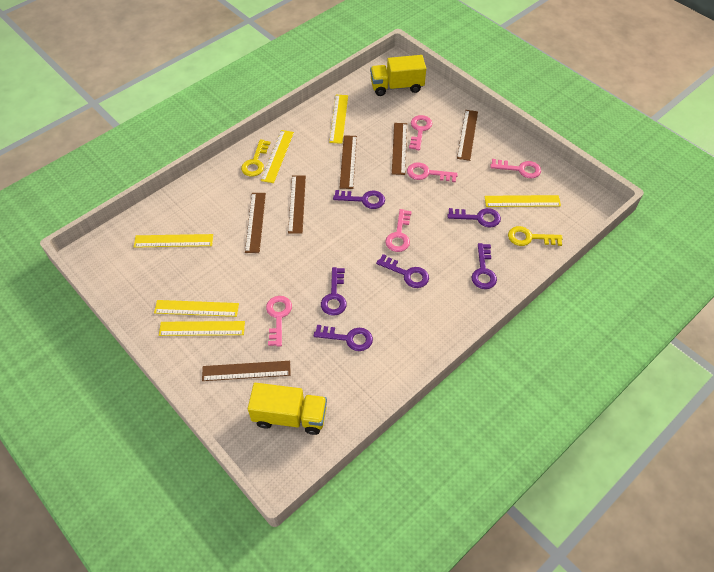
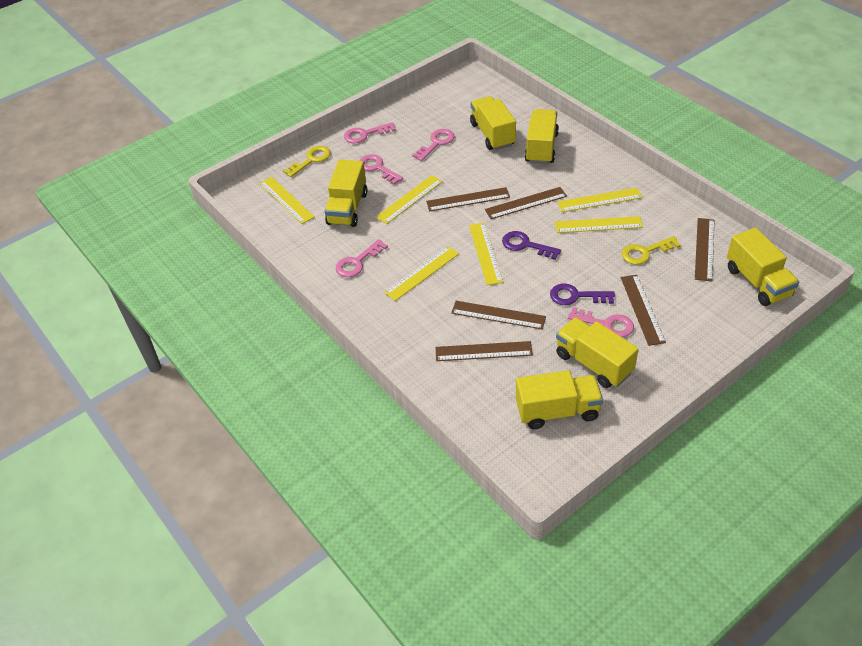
purple key: [314,325,373,351] [321,267,347,316] [333,190,385,209] [376,254,429,288] [448,208,501,227] [472,243,497,289] = 6 -> [502,231,561,260] [550,284,615,305] = 2
yellow truck: [248,383,327,435] [370,55,426,96] = 2 -> [325,160,367,227] [470,96,516,150] [516,370,603,429] [525,109,559,164] [556,317,639,388] [727,228,799,306] = 6

